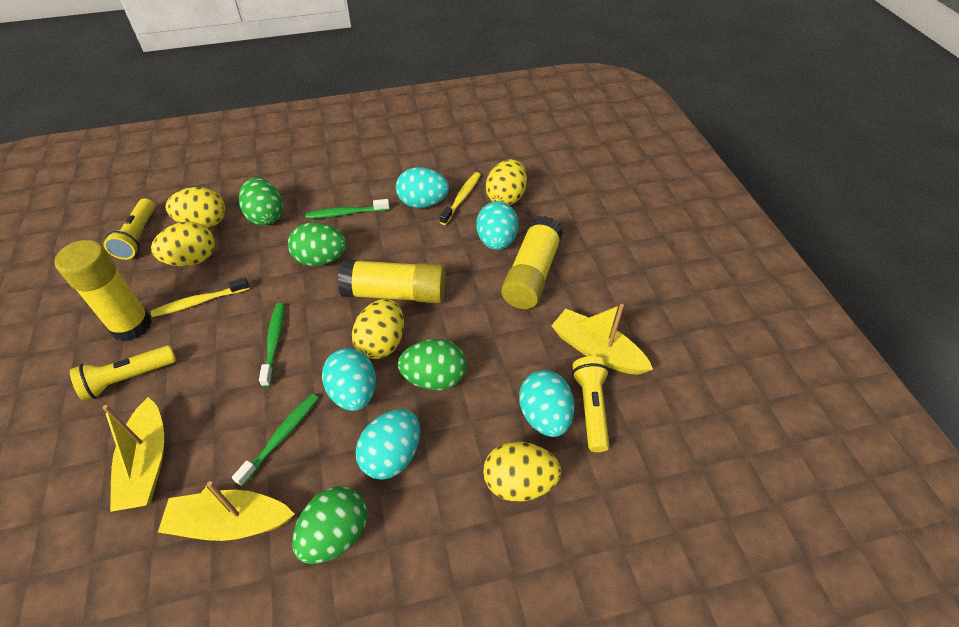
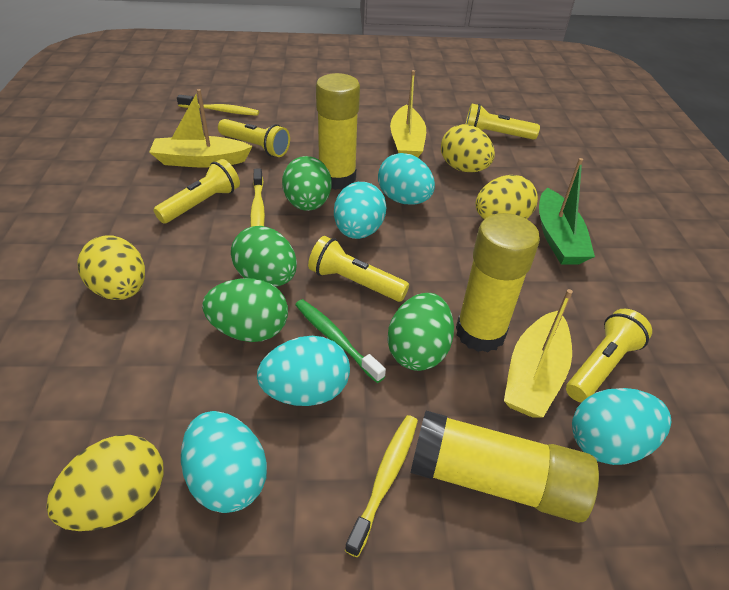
green boat: none = 0 -> [539,158,595,265] = 1
green toothbrush: [232,394,318,487] [259,303,284,387] [305,199,390,219] = 3 -> [295,299,386,383] = 1
yellow egg: [151,222,215,266] [166,187,226,228] [352,299,404,359] [483,442,562,501] [486,159,527,205] = 5 -> [46,435,164,531] [77,236,145,300] [441,124,495,172] [476,175,538,220] = 4
yellow flashlight: [70,345,176,401] [104,198,155,260] [572,356,609,452] = 3 -> [153,159,240,224] [218,119,290,157] [308,236,409,302] [466,103,540,140] [566,309,652,403] = 5
yellow toothbrush: [151,278,250,317] [440,172,481,225] = 2 -> [177,95,259,116] [250,168,265,227] [345,415,418,557] = 3

